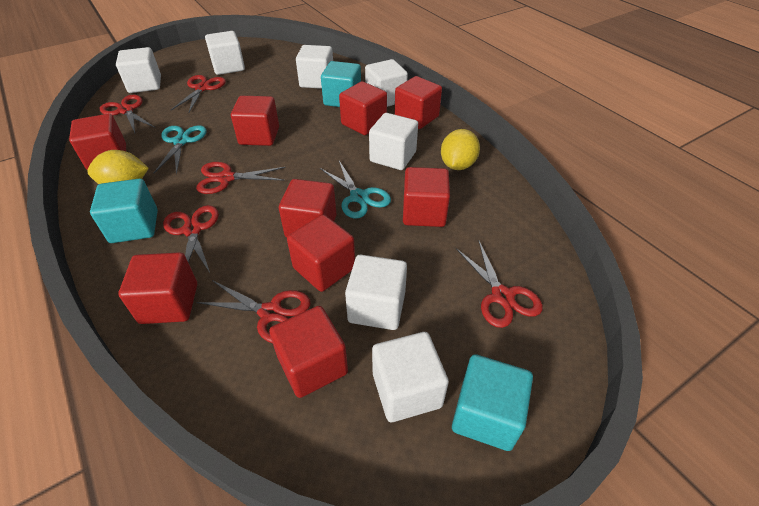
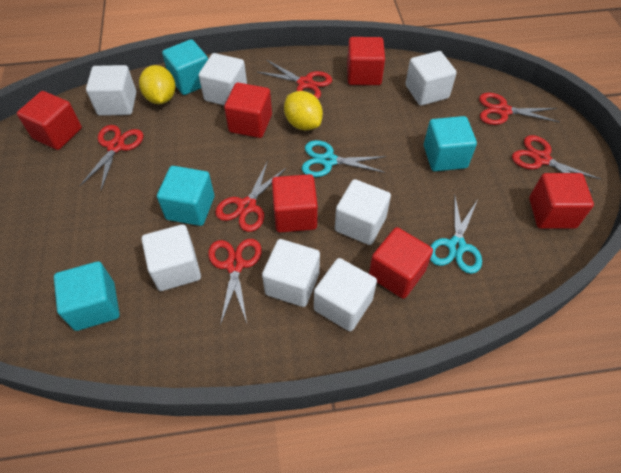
red cube: [69,114,126,170] [118,252,197,324] [231,96,279,146] [269,306,348,398] [279,179,336,238] [287,214,355,292] [339,81,387,135] [394,76,442,129] [403,167,450,227] = 9 -> [17,91,82,150] [224,83,272,138] [272,174,318,232] [347,37,385,85] [369,227,433,299] [529,173,594,229] = 6
turquoise cube: [90,179,158,243] [321,61,361,107] [452,354,533,451] = 3 -> [54,261,120,331] [157,166,214,226] [162,39,208,95] [424,116,477,171] = 4

